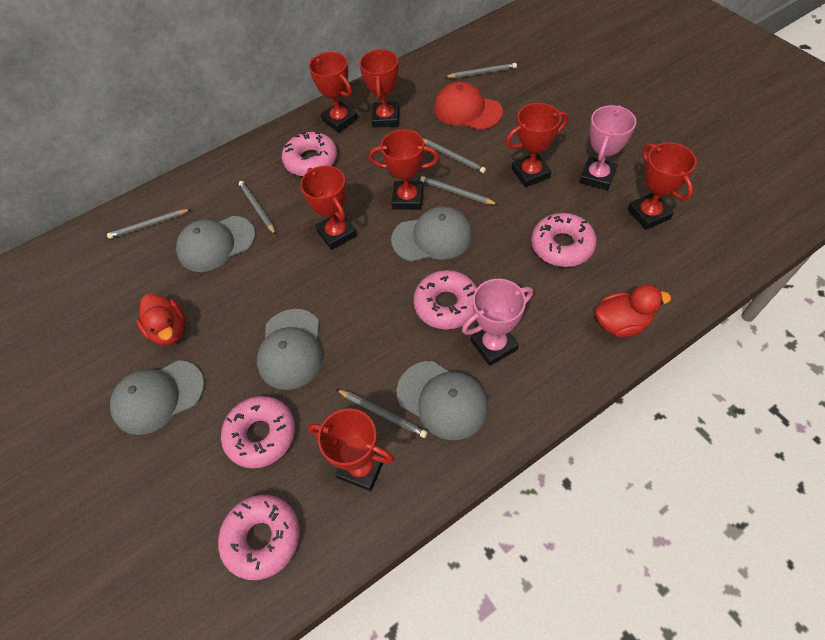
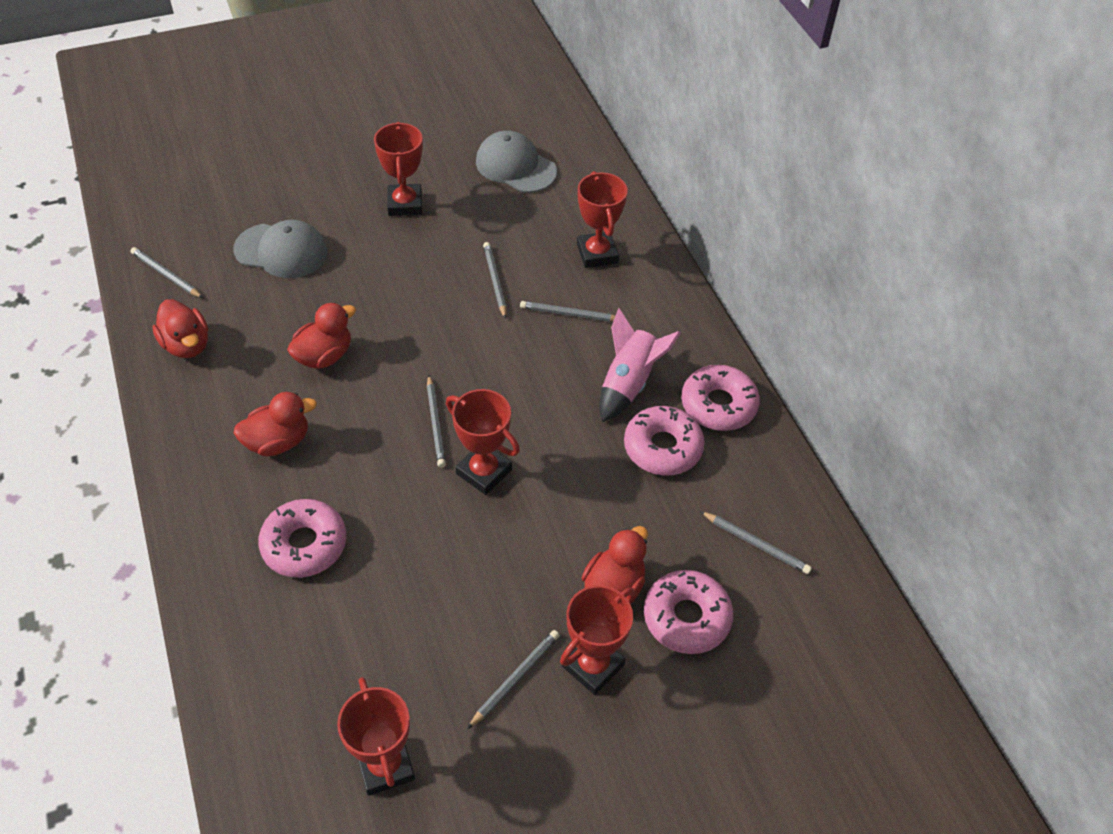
grey cap: [110,360,205,435] [176,216,256,272] [257,309,323,390] [391,206,472,262] [397,361,488,440] = 5 -> [234,220,327,278] [476,131,557,193] = 2
pink donut: [218,495,300,580] [221,396,295,469] [282,132,337,176] [413,270,477,329] [531,213,597,267] = 5 -> [258,499,347,578] [624,406,705,476] [644,570,733,654] [681,365,760,431] = 4
pink rocket: none = 0 -> [599,308,681,422] = 1
pink trophy: [462,279,533,366] [579,105,636,191] = 2 -> none = 0
red cap: [434,82,503,130] = 1 -> none = 0
red duck: [136,293,185,345] [595,284,671,337] = 2 -> [152,299,208,358] [234,392,317,456] [287,302,356,369] [582,526,648,604] = 4
red trophy: [300,166,357,250] [308,409,395,491] [309,52,358,133] [359,49,400,128] [369,129,439,210] [506,103,568,187] [627,142,697,230] = 7 -> [337,677,415,796] [374,122,423,216] [446,389,520,495] [560,585,635,695] [577,171,628,268] = 5

